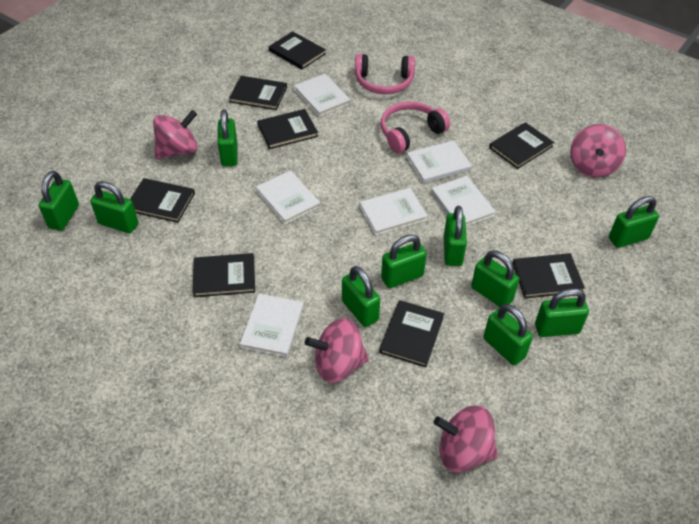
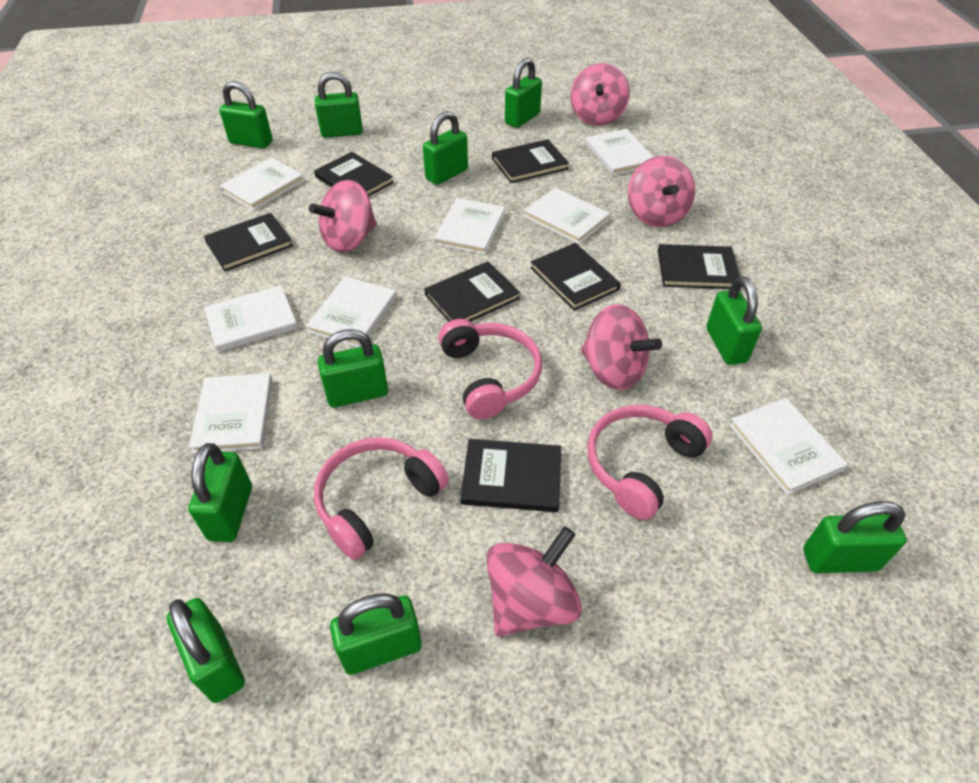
black book: [130,178,195,223] [193,253,255,297] [229,76,287,110] [257,109,318,149] [269,31,326,70] [379,300,444,367] [489,122,554,169] [512,253,585,299] = 8 -> [204,213,293,271] [314,152,394,196] [424,261,520,322] [460,439,561,512] [492,139,569,183] [530,243,621,311] [658,244,740,289] = 7
pink headphones: [355,54,415,94] [381,102,450,153] = 2 -> [314,437,449,560] [438,319,542,419] [587,405,712,520] = 3
pink spinning top: [153,110,198,159] [305,318,369,383] [434,406,498,473] [570,124,626,178] = 4 -> [309,180,377,252] [486,526,582,637] [570,63,630,125] [581,304,662,390] [628,156,695,227] = 5
white book: [240,294,304,357] [256,170,320,224] [294,74,351,117] [359,188,428,235] [407,140,472,183] [431,176,496,226] = 6 -> [189,373,272,454] [204,285,298,352] [220,157,304,211] [306,276,397,347] [434,198,505,255] [524,188,610,244] [585,129,653,176] [729,398,848,495] = 8

